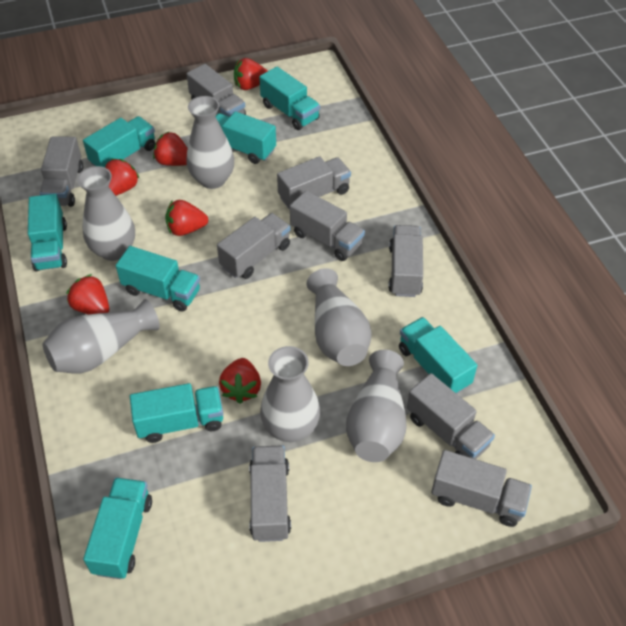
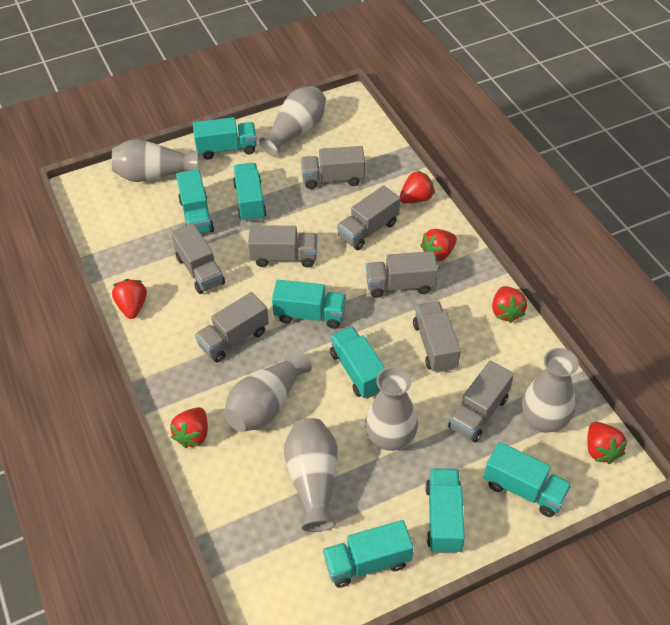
grey truck: [40,136,83,207] [186,64,246,117] [217,213,290,279] [249,446,291,542] [277,156,351,209] [290,190,365,261] [388,225,423,297] [407,373,495,459] [431,450,532,527] = 9 -> [171,223,225,294] [195,292,269,362] [248,225,317,268] [301,146,365,189] [337,185,400,250] [366,251,438,298] [413,301,461,373] [448,361,514,443] = 8

